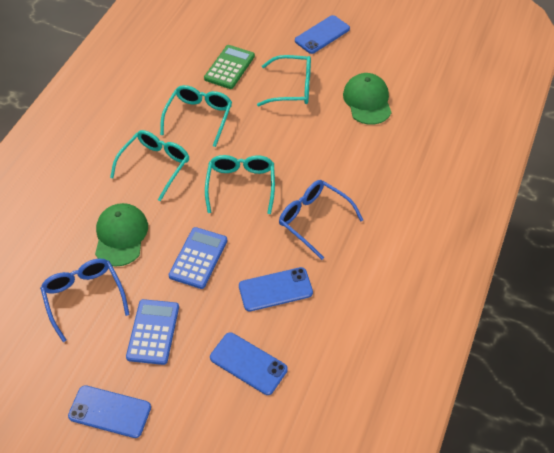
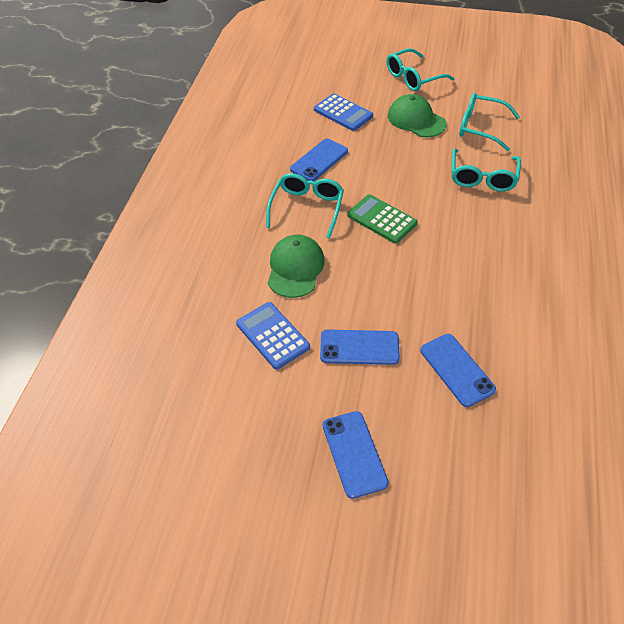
blue glasses: [40,258,130,342] [279,180,363,260] = 2 -> none = 0

